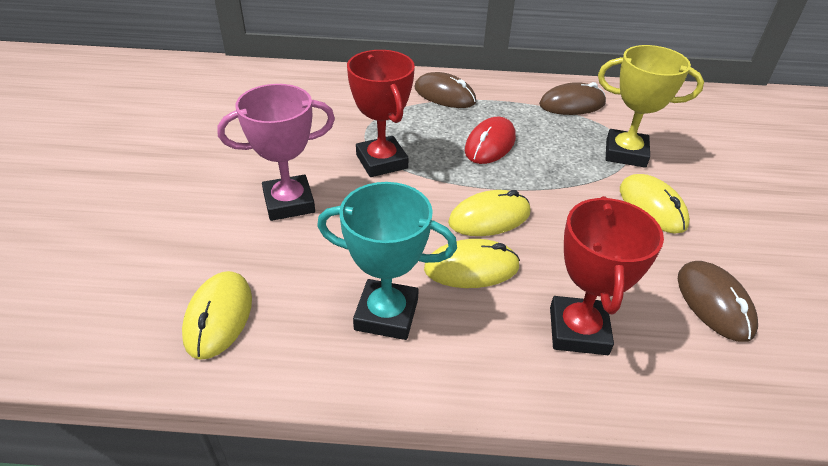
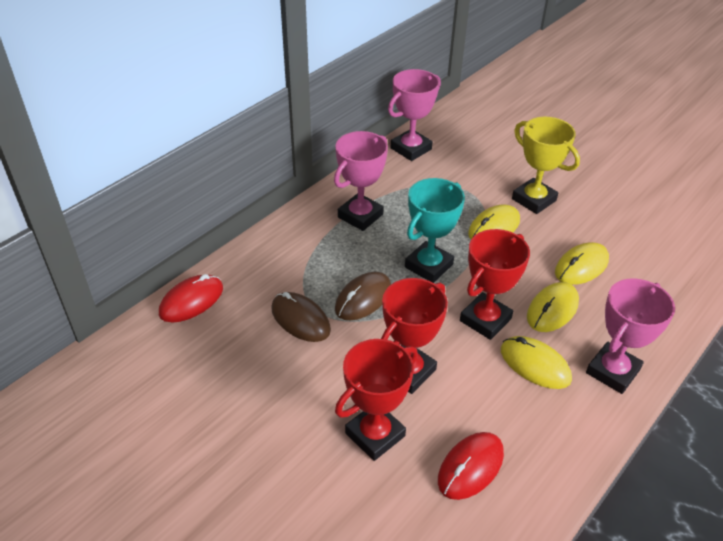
brown mouse: [415,72,476,108] [539,82,606,115] [678,261,758,342] = 3 -> [271,292,331,342] [335,272,391,320] = 2
pink trophy: [217,84,335,221] = 1 -> [334,131,388,231] [388,69,441,161] [586,278,675,394] = 3
red mouse: [465,117,516,164] = 1 -> [159,274,223,323] [438,432,504,500] = 2
red trophy: [347,50,415,177] [550,196,664,355] = 2 -> [335,339,418,461] [381,278,448,394] [460,229,530,340] = 3

